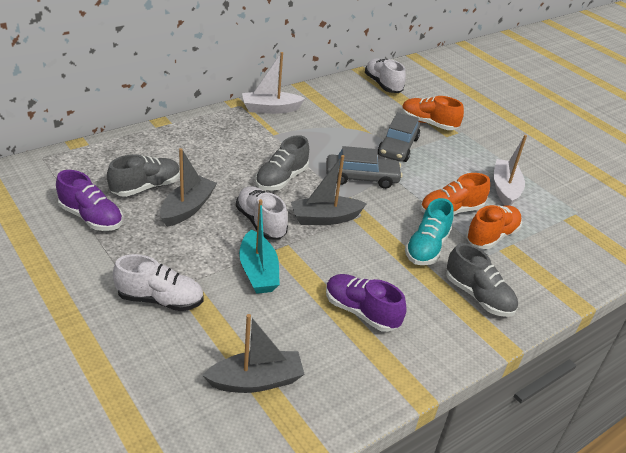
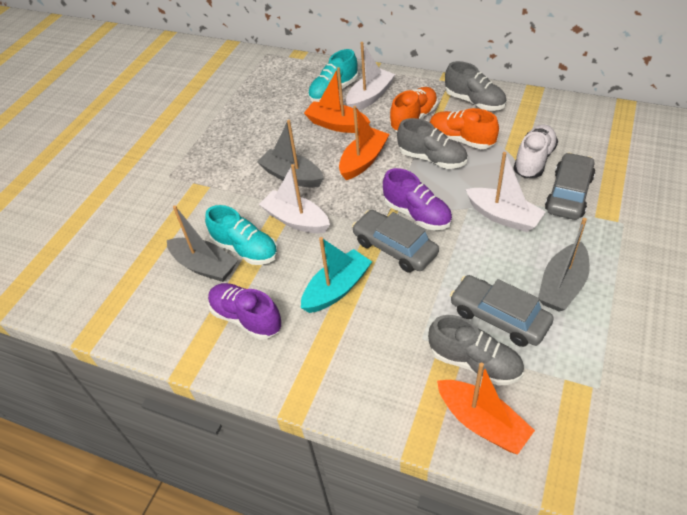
grey car: [326,146,403,189] [378,112,420,162] = 2 -> [352,210,439,273] [450,275,554,347] [545,153,595,220] = 3
orange boat: none = 0 -> [304,67,370,133] [339,106,389,180] [437,363,535,455] = 3
orange shoe: [402,96,464,130] [420,173,490,215] [466,205,522,249] = 3 -> [390,87,438,132] [429,108,499,149] = 2
turquoise shoe: [405,198,454,265] = 1 -> [205,205,278,265] [308,49,358,102] = 2
white boat: [242,52,305,114] [494,135,527,206] = 2 -> [259,164,330,233] [346,42,395,110] [466,152,546,232] = 3
white shoe: [113,254,204,311] [236,186,288,239] [365,59,406,93] = 3 -> [513,124,558,178] = 1

